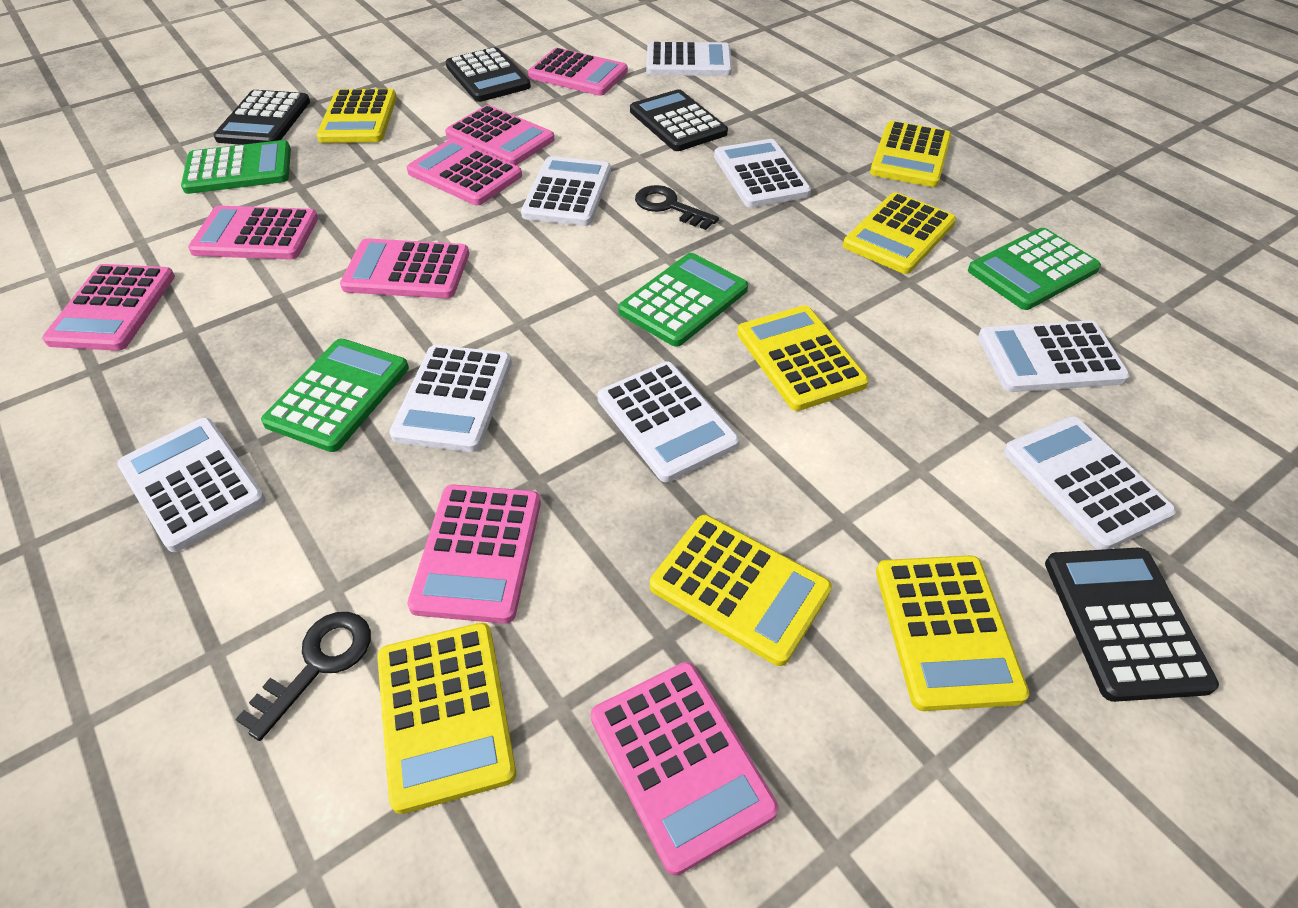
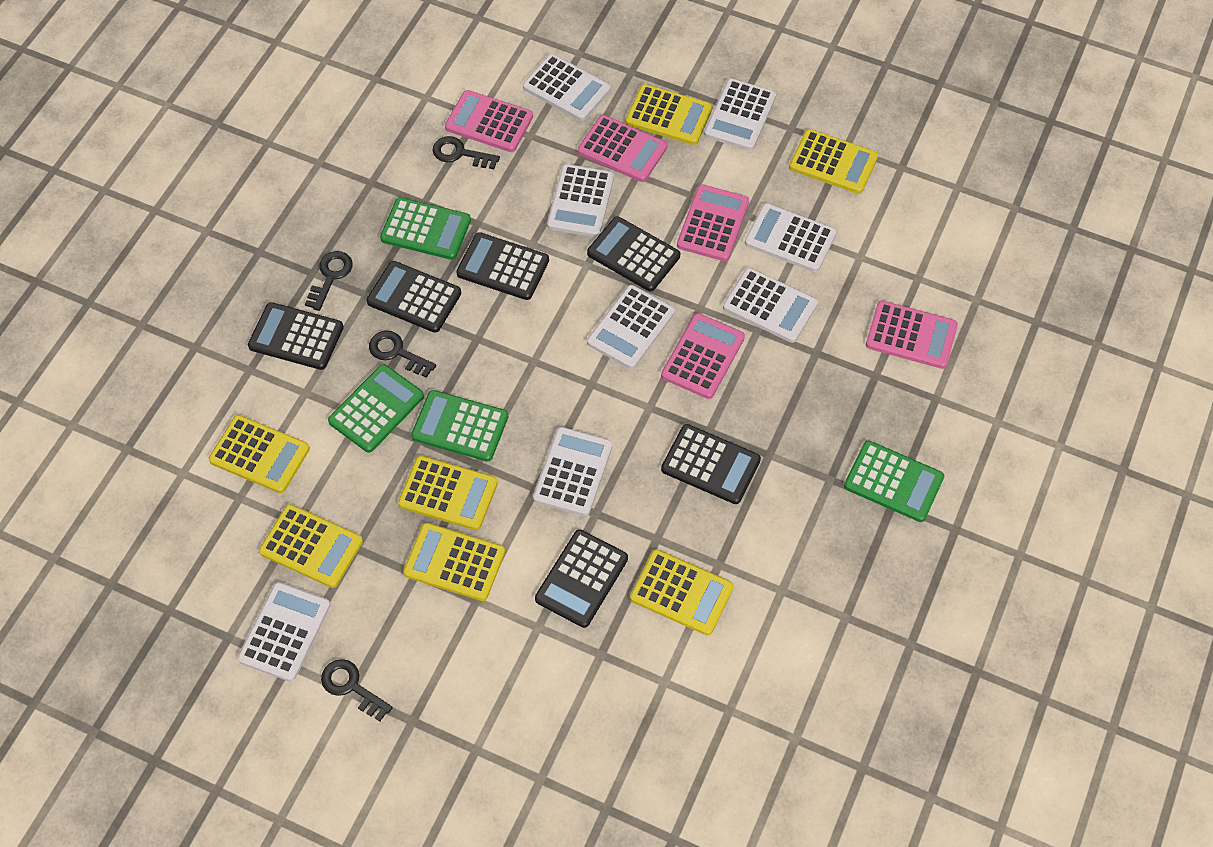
black calculator: [214,90,310,145] [445,47,531,102] [630,89,728,151] [1045,548,1219,702] = 4 -> [248,302,344,370] [366,261,462,333] [456,232,549,300] [535,529,628,628] [587,216,680,292] [661,424,761,504] = 6
black key: [236,612,371,741] [635,185,719,230] = 2 -> [305,251,353,311] [321,659,393,721] [369,331,436,378] [432,136,500,169] = 4
pink calculator: [42,264,175,351] [188,206,318,260] [340,238,469,299] [407,139,522,205] [407,485,541,624] [445,105,555,165] [528,48,628,96] [591,662,778,876] = 8 -> [445,90,533,152] [578,115,667,182] [661,313,745,399] [677,184,749,261] [866,301,958,369] = 5

